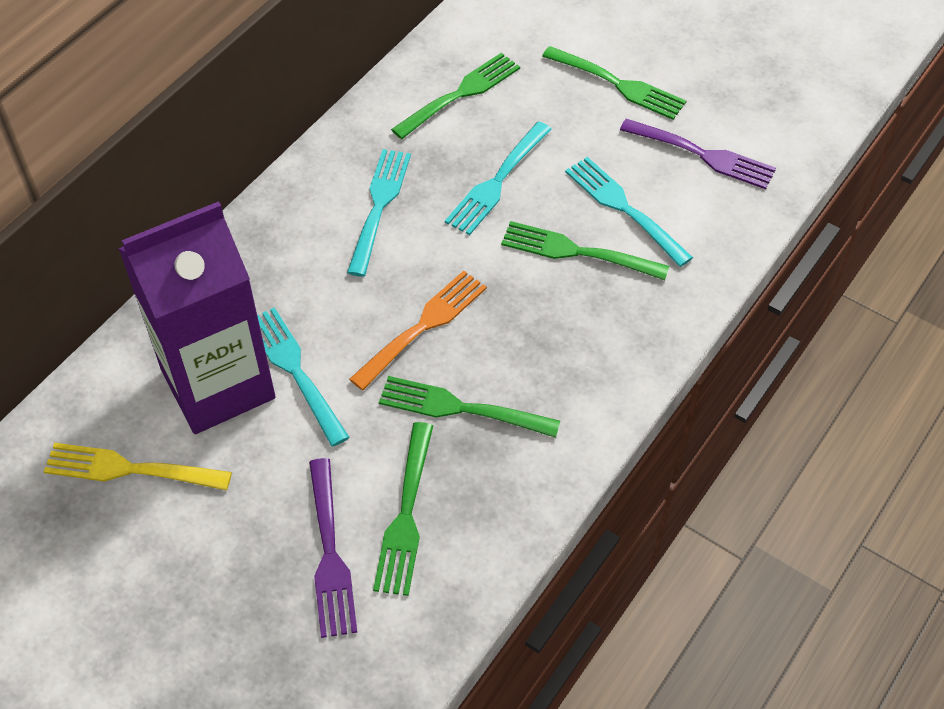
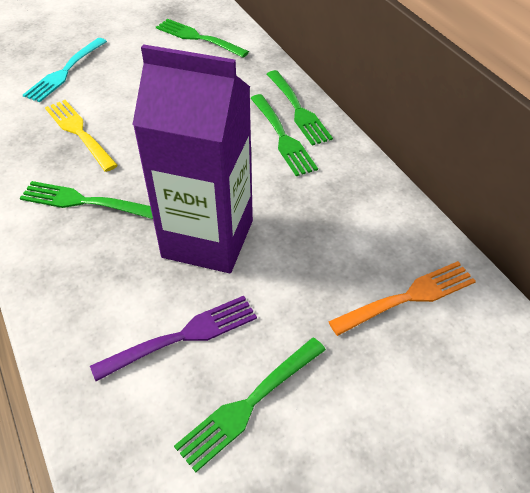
purple fork: [309,458,357,638] [620,119,776,189] = 2 -> [90,296,257,381] = 1
turquoise fork: [257,307,350,447] [347,149,411,277] [445,121,552,235] [565,157,693,267] = 4 -> [23,38,107,102] = 1

